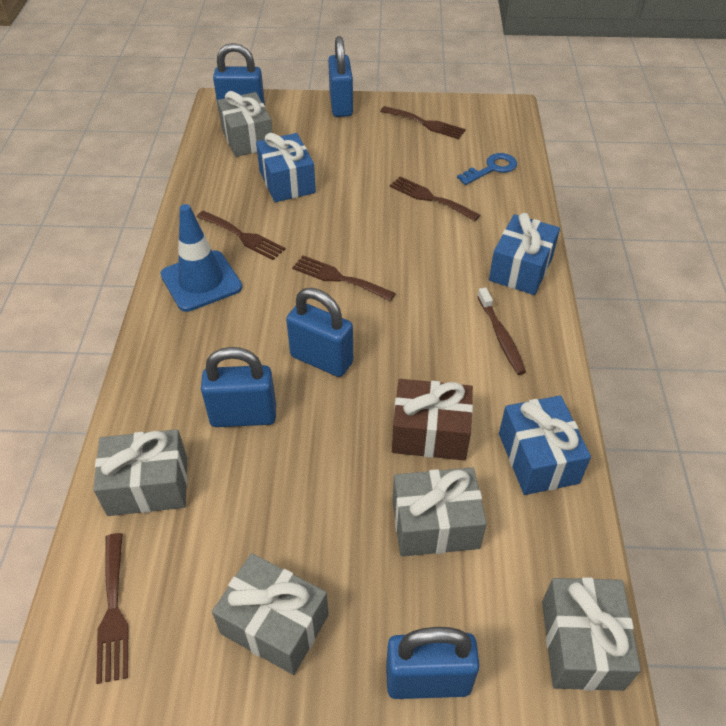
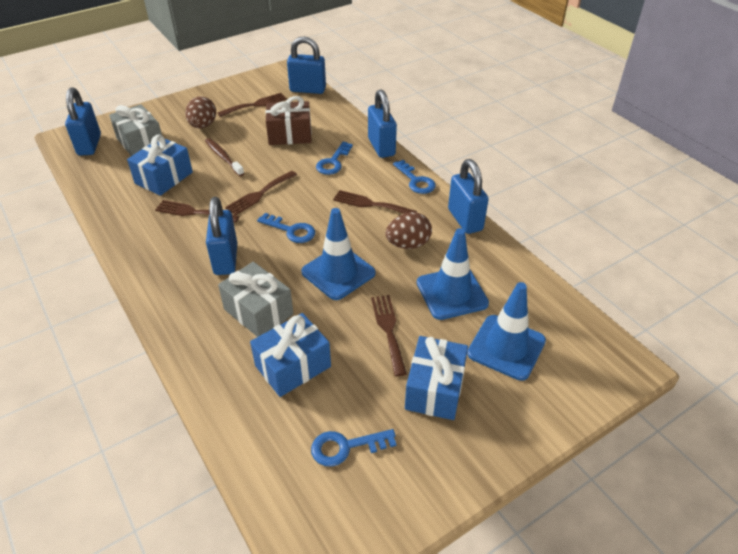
blue key: [457,153,517,185] = 1 -> [257,213,315,243] [311,429,396,467] [316,142,353,175] [393,160,436,194] = 4
blue traffic cone: [160,204,242,312] = 1 -> [301,208,376,300] [417,228,489,320] [467,282,546,381] = 3
brown egg: none = 0 -> [185,96,216,129] [385,212,432,249] = 2
grey gift: [93,429,187,516] [212,553,329,675] [217,91,273,157] [392,467,487,557] [542,577,641,691] = 5 -> [109,104,162,156] [218,262,294,337] = 2

